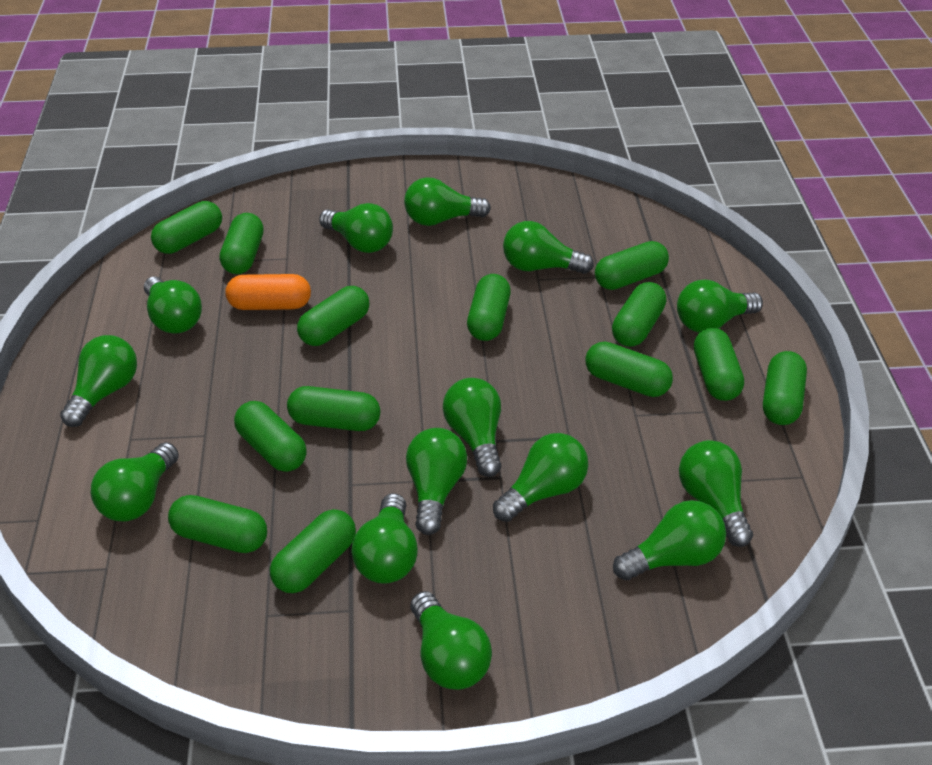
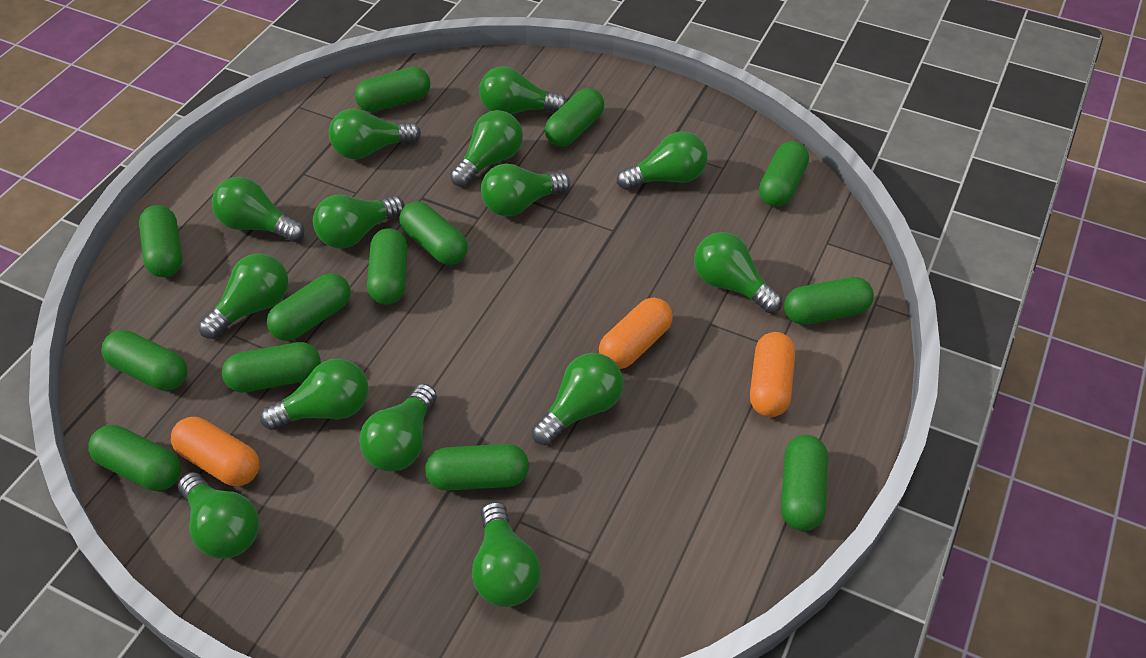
orange capsule: [225,274,311,310] = 1 -> [171,417,259,486] [599,297,673,369] [750,332,795,417] = 3

